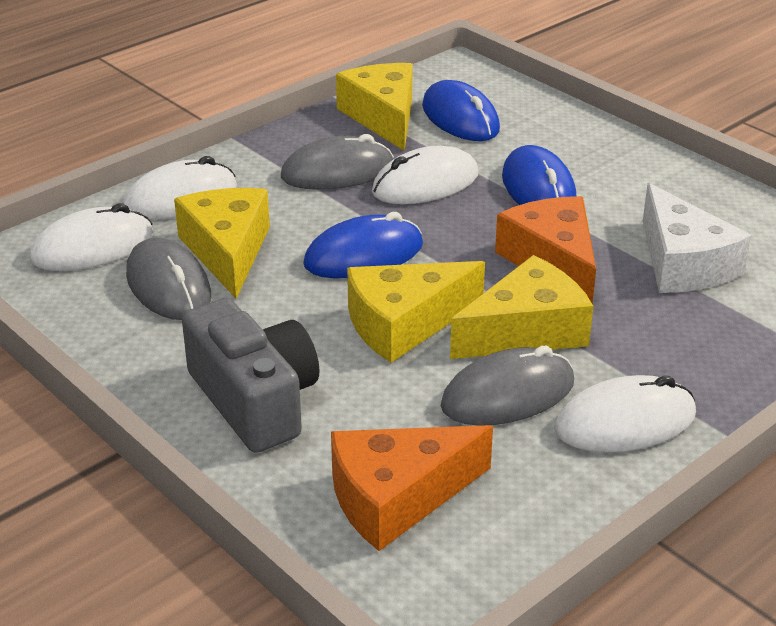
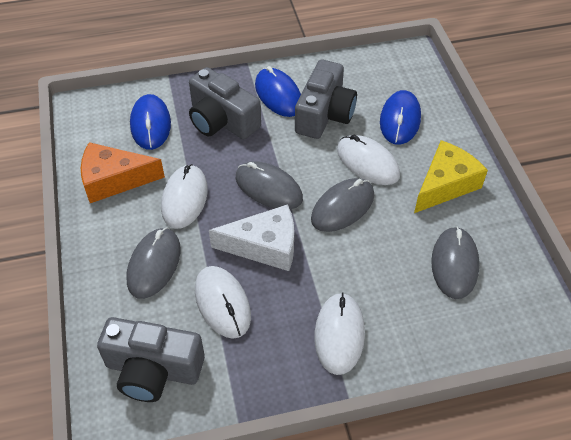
grey camera: [182,298,320,453] = 1 -> [97,317,205,402] [189,67,261,139] [295,60,357,139] = 3
grey mouse: [126,238,211,320] [281,134,394,190] [441,346,574,426] = 3 -> [127,227,181,299] [236,161,303,209] [311,178,374,232] [431,226,480,299] = 4
orange cheese: [331,425,493,551] [495,196,596,304] = 2 -> [81,142,165,203] = 1
yellow cheese: [174,188,270,299] [336,63,413,151] [347,261,485,363] [450,255,593,359] = 4 -> [414,140,488,213] = 1

